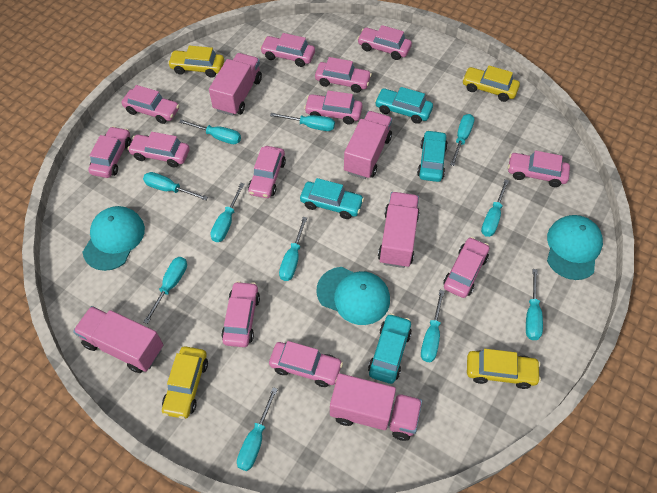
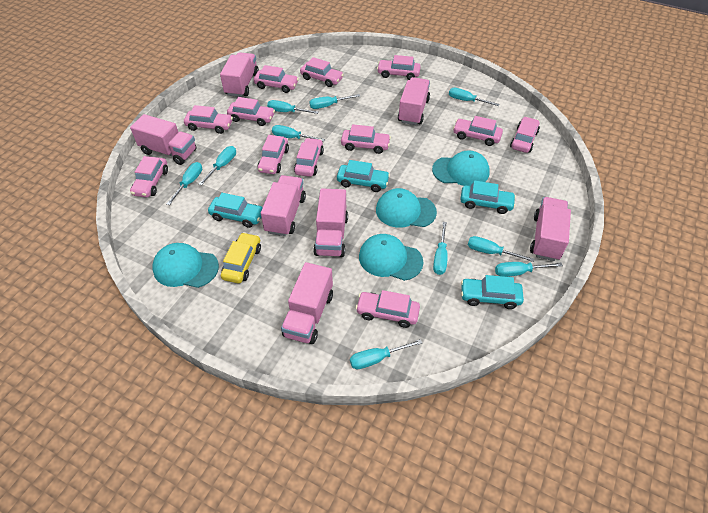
pink truck: [73,306,163,373] [209,53,262,116] [330,373,422,441] [344,111,392,179] [378,192,420,268] = 5 -> [130,114,196,165] [220,52,259,97] [261,175,306,236] [281,262,333,344] [314,189,348,257] [398,77,430,125] [530,197,571,261] = 7
turquoise cap: [83,206,145,271] [317,267,390,325] [547,215,603,280] = 3 -> [152,243,219,288] [359,234,424,281] [376,188,437,228] [432,150,490,186] = 4
turquoise screwdriver: [143,172,208,201] [144,257,187,324] [179,120,241,144] [210,183,245,242] [237,387,278,471] [270,113,335,131] [279,217,307,281] [421,290,445,362] [450,114,475,166] [481,179,509,237] [526,269,543,340] = 11 -> [167,162,202,205] [199,146,236,186] [267,100,319,114] [272,125,325,142] [309,94,360,109] [350,339,422,369] [433,222,448,275] [449,88,500,106] [468,236,534,262] [495,262,563,277] = 10
yellow car: [162,346,208,419] [168,45,224,78] [462,66,520,102] [467,349,541,389] = 4 -> [221,232,261,283] = 1

